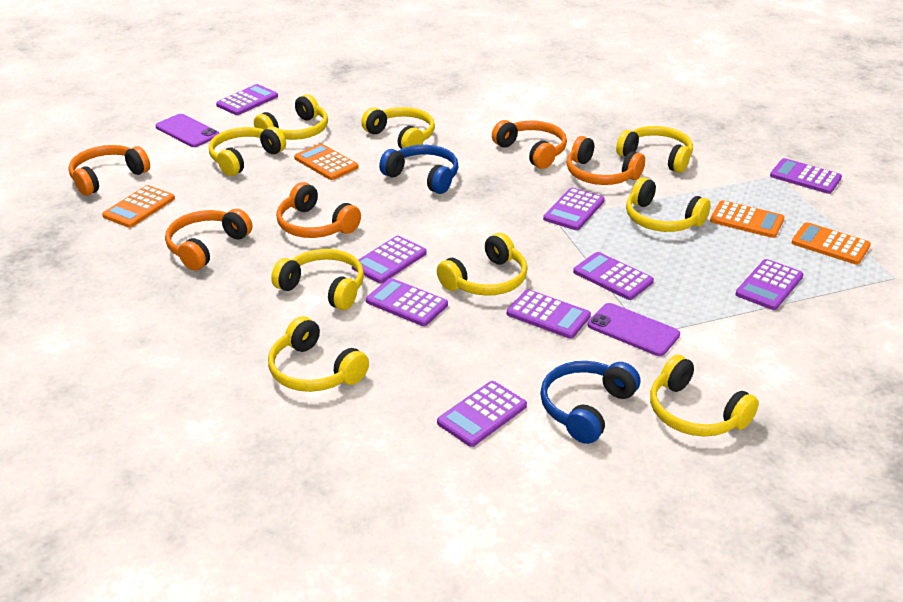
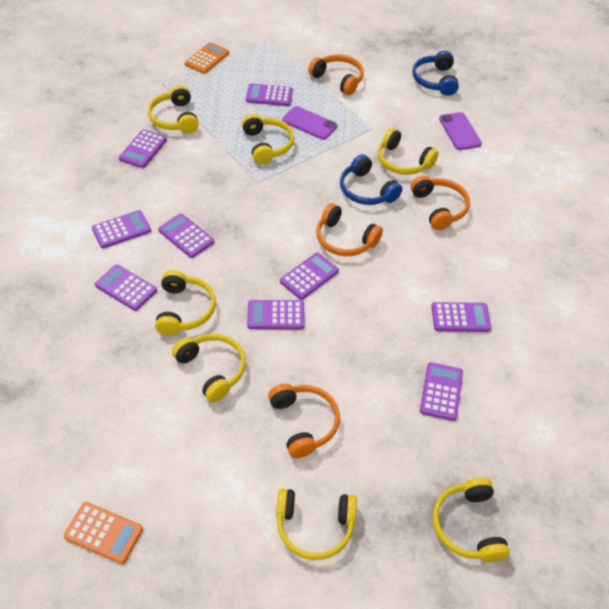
orange calculator: [102,185,175,228] [294,143,359,180] [710,200,784,238] [792,222,871,265] = 4 -> [64,502,143,564] [185,42,229,74] = 2
orange headphones: [68,145,150,196] [165,209,252,270] [276,182,361,238] [492,120,567,169] [567,136,645,185] = 5 -> [268,384,340,458] [308,54,364,95] [316,203,383,256] [411,176,470,230] = 4
yellow headphones: [209,127,286,176] [254,94,328,140] [268,316,369,392] [271,249,364,310] [361,107,435,149] [437,233,528,296] [616,126,693,173] [626,177,711,232] [650,355,759,437] = 9 -> [148,85,199,133] [155,270,216,335] [172,334,246,402] [242,114,294,165] [276,489,357,560] [378,128,439,175] [433,477,510,562] = 7

